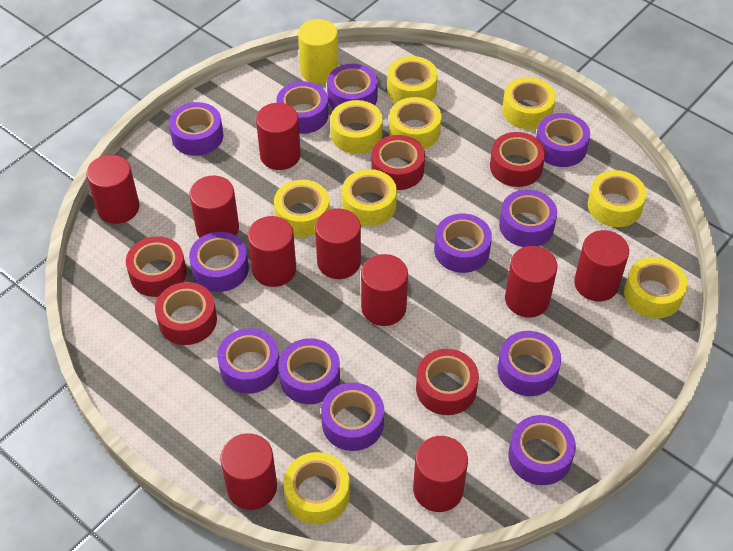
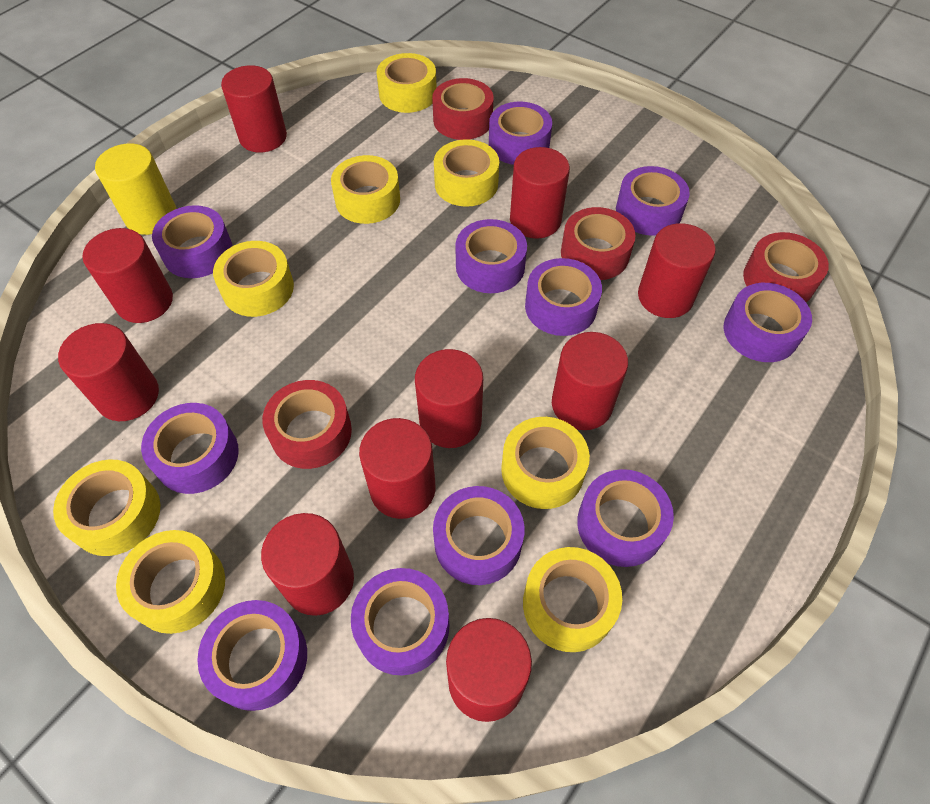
purple tape: [169,102,223,156] [189,232,249,292] [217,328,279,394] [276,81,328,134] [278,338,340,404] [321,383,384,451] [327,64,378,109] [434,214,492,273] [498,331,561,396] [499,190,557,247] [508,415,576,485] [536,113,590,167] = 12 -> [141,403,239,494] [152,205,232,278] [197,600,307,711] [351,568,449,675] [433,486,524,585] [455,219,527,293] [489,102,552,165] [525,258,602,336] [577,469,674,567] [616,166,690,236] [724,283,812,362] = 11
red tape: [126,236,187,297] [155,282,217,345] [372,135,425,190] [416,349,479,415] [490,132,545,187] = 5 -> [262,380,352,469] [432,78,494,140] [561,207,636,280] [743,232,829,302] = 4
yellow tape: [274,180,329,237] [283,452,350,525] [330,100,382,154] [342,169,397,226] [387,56,438,103] [389,97,441,149] [502,77,556,129] [588,170,647,227] [624,257,688,318] = 9 -> [53,460,161,556] [116,530,225,634] [213,241,294,317] [331,155,400,224] [377,53,437,113] [434,139,499,207] [501,417,590,509] [523,547,622,652] = 8

